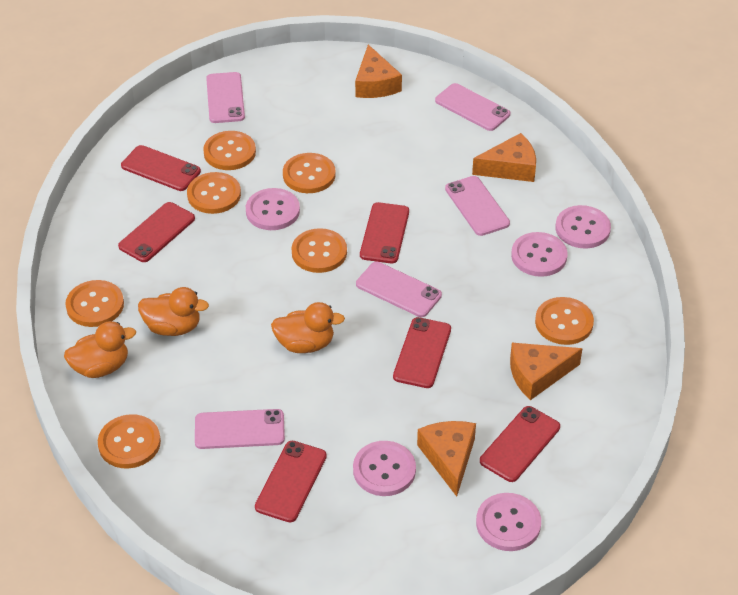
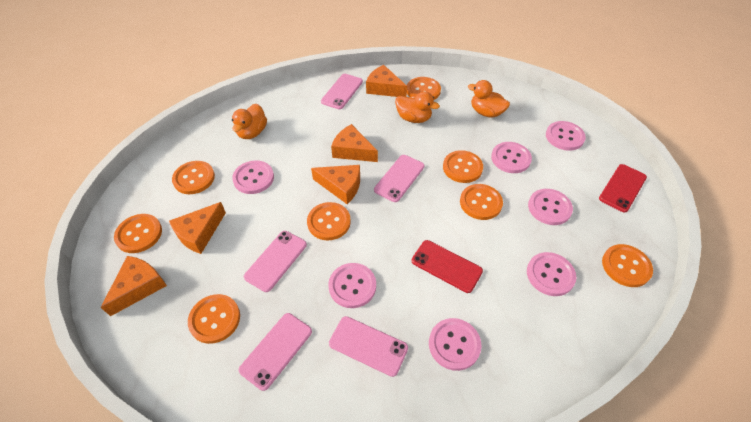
orange button: [65,280,124,327] [98,414,161,468] [187,172,241,214] [203,131,256,170] [283,153,336,193] [292,228,347,273] [535,297,594,345] = 7 -> [114,214,162,253] [172,161,215,194] [188,294,240,344] [307,202,351,240] [407,77,441,100] [443,150,483,183] [460,184,503,220] [602,244,653,287] = 8
orange cheese: [355,45,402,98] [417,421,476,497] [472,133,536,182] [510,343,583,400] = 4 -> [101,256,167,316] [169,202,226,254] [311,165,360,204] [331,124,378,162] [366,65,407,97] = 5
pink button: [246,188,300,230] [353,441,416,496] [476,493,541,551] [511,232,567,277] [555,205,611,249] = 5 -> [232,160,274,194] [328,263,376,308] [429,318,482,371] [491,142,532,173] [527,252,576,296] [528,189,573,225] [546,121,586,151] = 7
red phone: [118,202,195,262] [121,145,201,191] [255,441,327,522] [360,202,409,263] [393,317,451,388] [480,406,560,482] = 6 -> [412,240,483,293] [599,164,647,212] = 2

